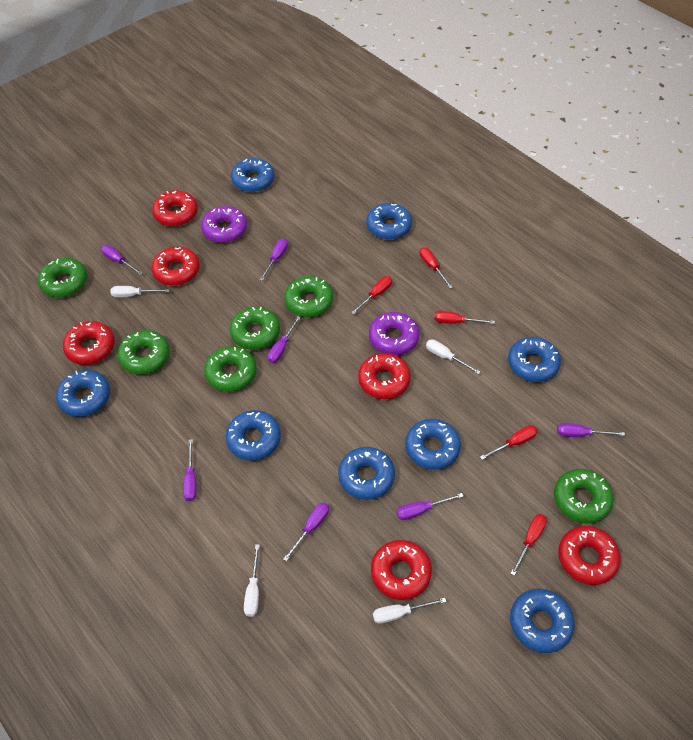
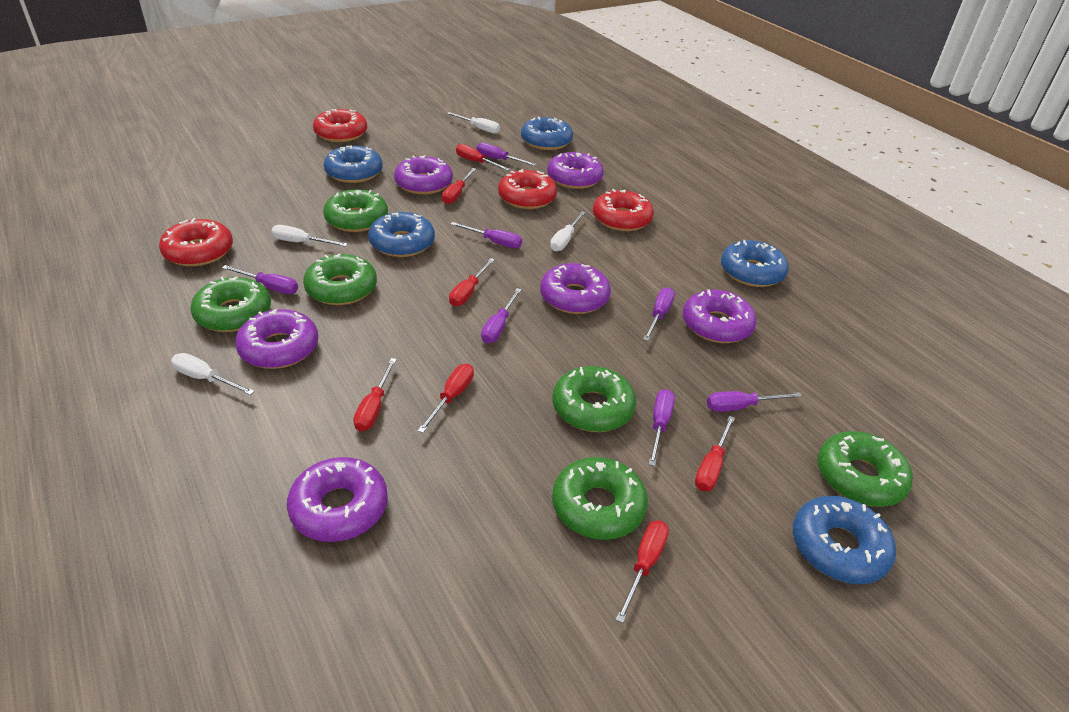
blue donut: [56,370,110,417] [226,410,281,460] [231,158,275,192] [338,447,395,500] [366,203,412,240] [405,419,461,470] [508,337,561,382] [510,589,575,653] = 8 -> [324,146,383,183] [368,212,435,257] [521,116,573,150] [721,240,789,287] [793,496,896,584] = 5
purple donut: [201,206,247,243] [369,312,419,355] = 2 -> [235,309,318,369] [287,457,388,542] [394,155,453,194] [540,263,611,314] [547,152,604,189] [683,289,757,343] = 6
red donut: [63,321,115,365] [151,247,200,286] [152,191,198,226] [358,353,411,399] [371,540,432,600] [558,526,621,585] = 6 -> [159,218,233,266] [313,109,367,142] [498,169,557,209] [593,189,654,231] = 4
red screwdriver: [351,276,392,314] [420,247,453,288] [434,311,495,324] [480,425,537,460] [510,514,547,576] = 5 -> [353,358,397,431] [418,364,474,433] [442,168,476,204] [449,258,495,306] [456,144,510,171] [616,520,669,623] [695,416,735,491] = 7

